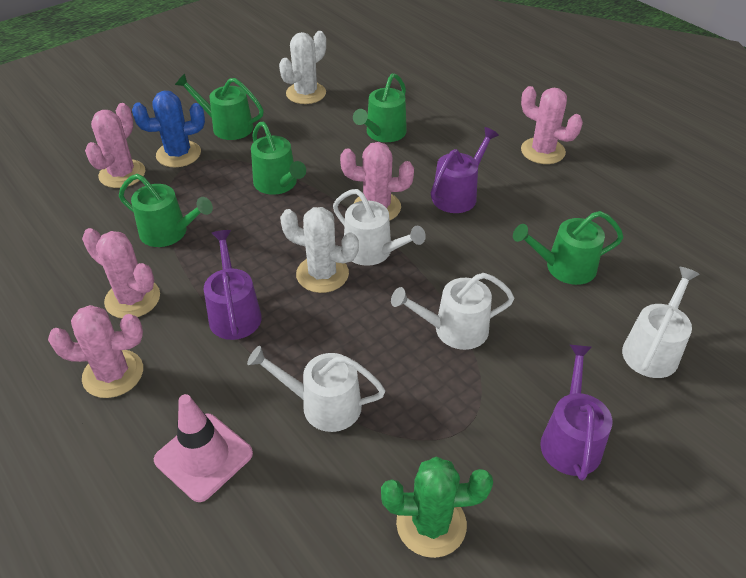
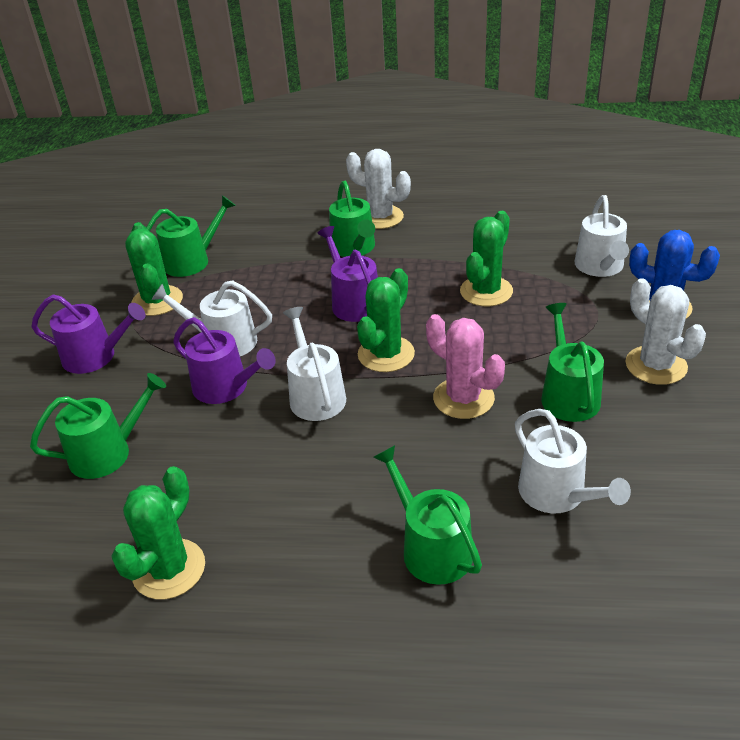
green cactus: [381,457,493,558] = 1 -> [111,466,205,599] [125,222,183,316] [357,268,415,372] [460,211,513,306] = 4
pink cactus: [48,305,143,398] [82,228,160,318] [85,103,145,188] [340,142,414,220] [521,86,583,164] = 5 -> [426,314,505,419] = 1
pink traffic cone: [154,394,253,502] = 1 -> none = 0

